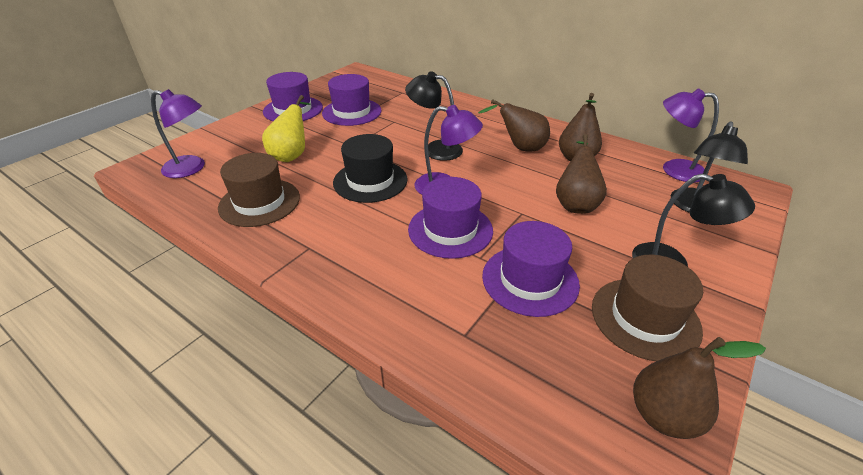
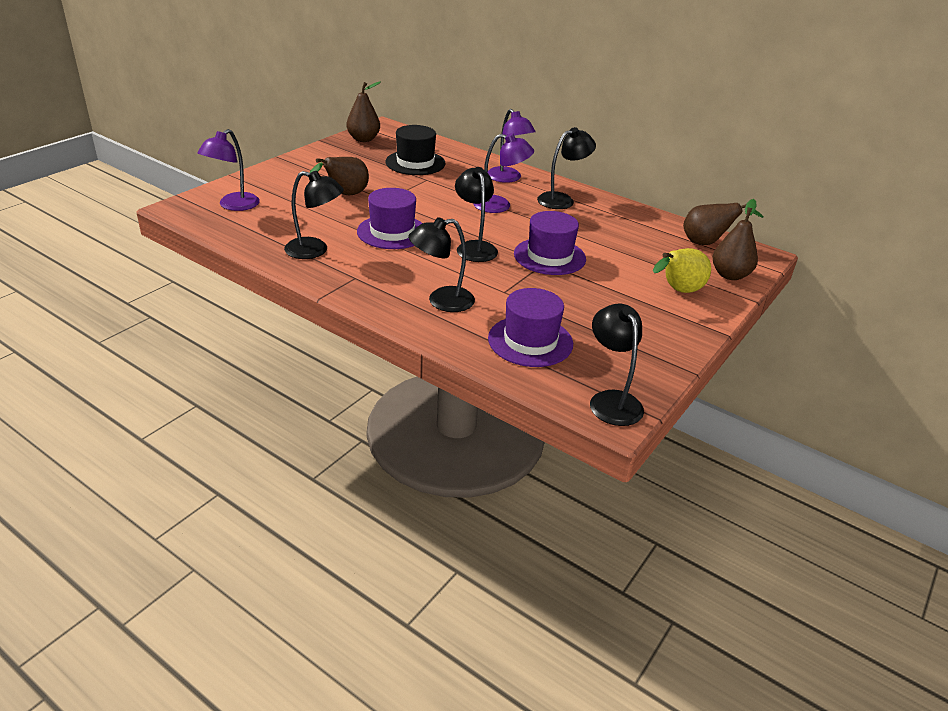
black lamp: [405,71,463,161] [632,174,755,267] [671,121,748,213] = 3 -> [284,171,344,259] [408,217,475,312] [455,167,498,262] [537,127,596,209] [590,304,644,426] = 5
brown hat: [218,153,300,227] [592,255,703,361] = 2 -> none = 0
purple hat: [263,72,323,121] [322,74,381,126] [408,177,493,259] [482,221,580,317] = 4 -> [357,188,422,249] [488,288,573,367] [514,211,586,275] = 3

